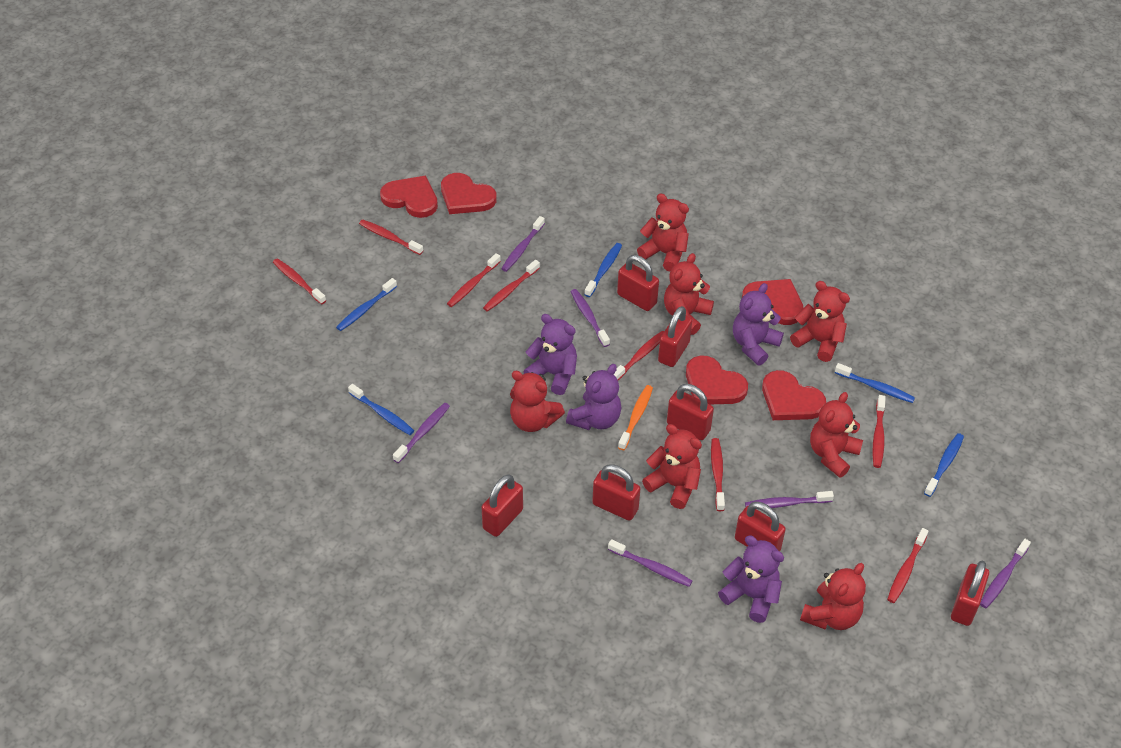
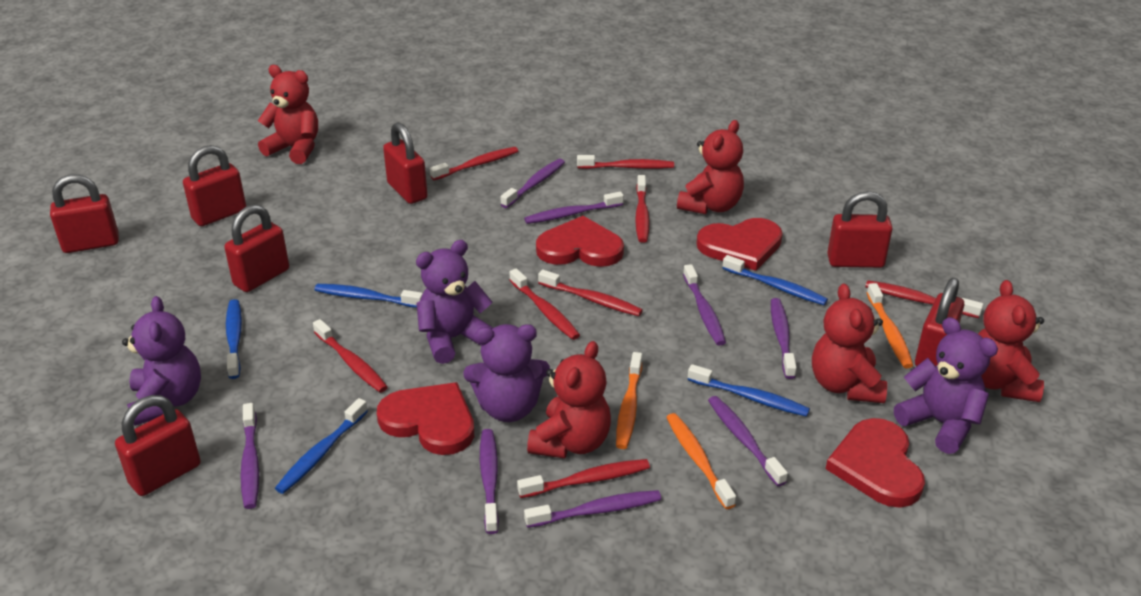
orange toothbrush: [618,385,653,450] = 1 -> [616,352,642,449] [666,413,736,509] [867,283,913,368] = 3
purple toothbrush: [393,403,450,463] [501,216,545,272] [570,289,610,347] [608,539,692,587] [745,491,834,508] [980,539,1031,608] = 6 -> [240,403,259,509] [480,429,499,534] [500,159,565,208] [524,192,624,224] [524,490,661,528] [683,264,726,346] [708,396,788,486] [771,298,797,379] = 8
red heart: [380,176,438,218] [441,173,497,214] [686,355,748,404] [742,279,803,325] [762,370,826,420] = 5 -> [377,382,474,455] [536,216,624,267] [696,218,783,271] [826,418,925,508] = 4
red teddy bear: [510,371,565,432] [637,193,689,271] [642,424,702,509] [664,253,714,335] [790,281,850,362] [800,563,866,630] [810,392,863,478] = 7 -> [258,65,318,164] [527,341,611,458] [677,120,744,214] [812,283,887,403] [978,280,1044,402] = 5

